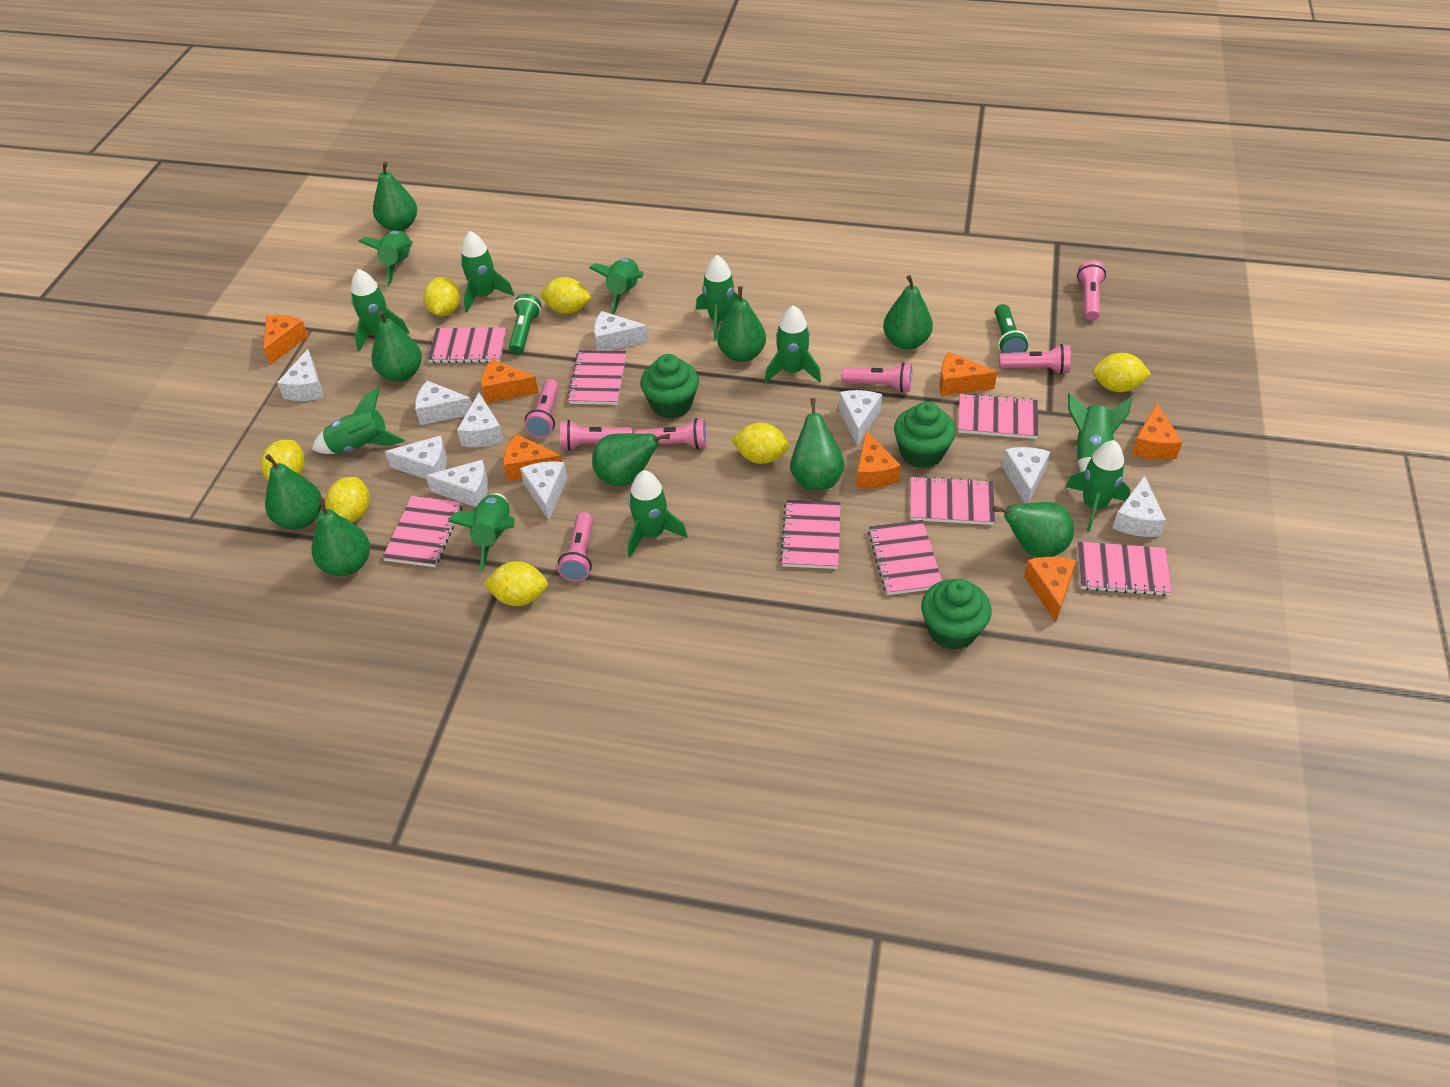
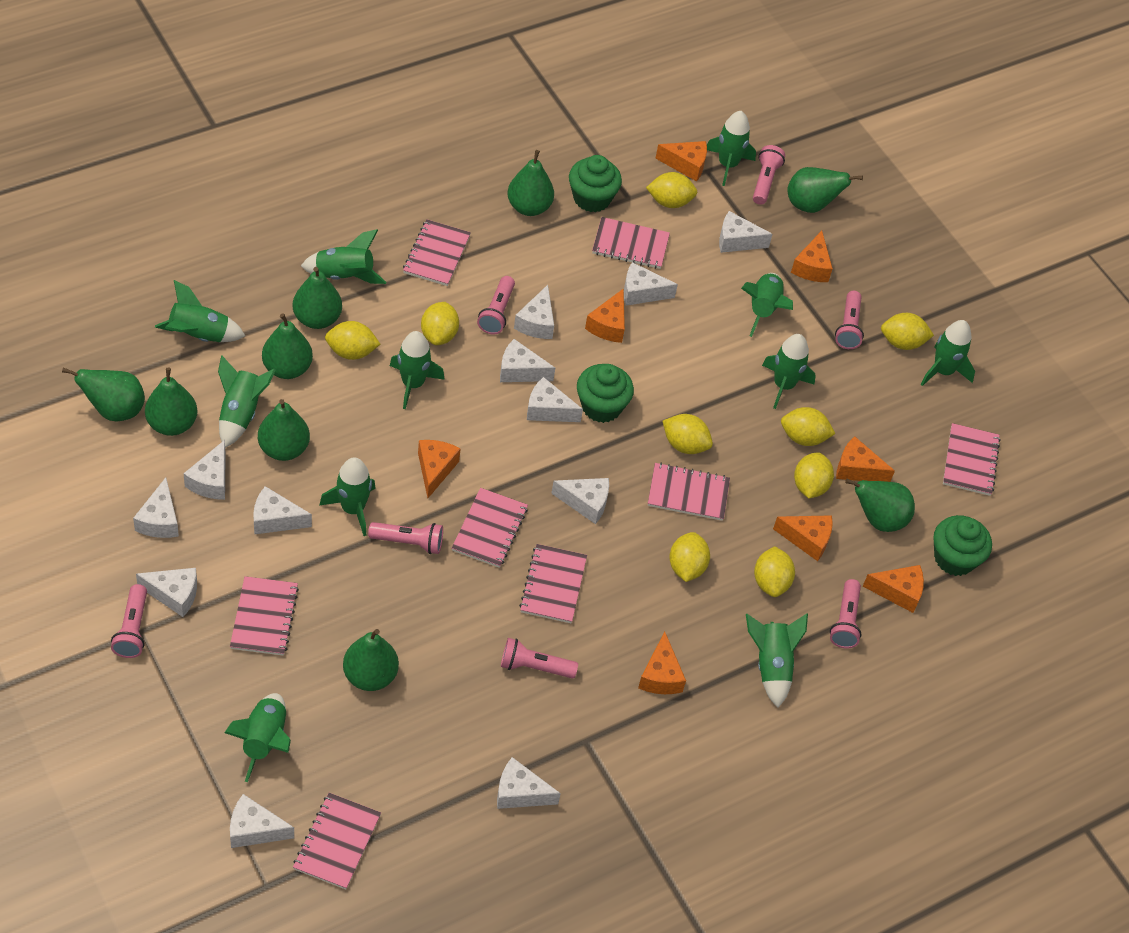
green flashlight: [509,294,541,355] [995,304,1028,353] = 2 -> none = 0
orange cheese: [263,315,308,365] [481,359,539,403] [503,434,562,481] [856,431,901,489] [939,352,997,396] [1024,557,1076,622] [1131,403,1182,460] = 7 -> [418,440,460,498] [585,289,625,343] [638,632,686,694] [655,141,707,181] [773,515,833,561] [791,231,833,282] [836,436,895,482] [863,565,924,613] = 8
white cheese: [277,349,324,401] [385,436,447,479] [415,380,472,425] [426,460,488,507] [457,393,504,447] [520,461,567,520] [594,311,648,351] [839,390,882,446] [1002,447,1050,504] [1112,476,1166,537] = 10 -> [133,478,179,538] [136,568,197,617] [184,440,226,500] [230,794,294,848] [253,486,312,534] [497,757,561,809] [500,339,555,382] [514,285,554,339] [527,377,583,422] [551,478,609,524] [624,262,678,306] [719,211,773,253] = 12
yellow lemon: [261,440,305,481] [325,477,370,522] [423,277,460,316] [483,561,548,606] [541,277,592,314] [731,423,789,464] [1093,353,1151,392] = 7 -> [325,321,380,360] [421,302,459,345] [646,172,698,208] [663,414,713,454] [669,532,710,582] [754,546,795,597] [781,407,836,446] [794,452,834,498] [881,313,934,350] = 9

